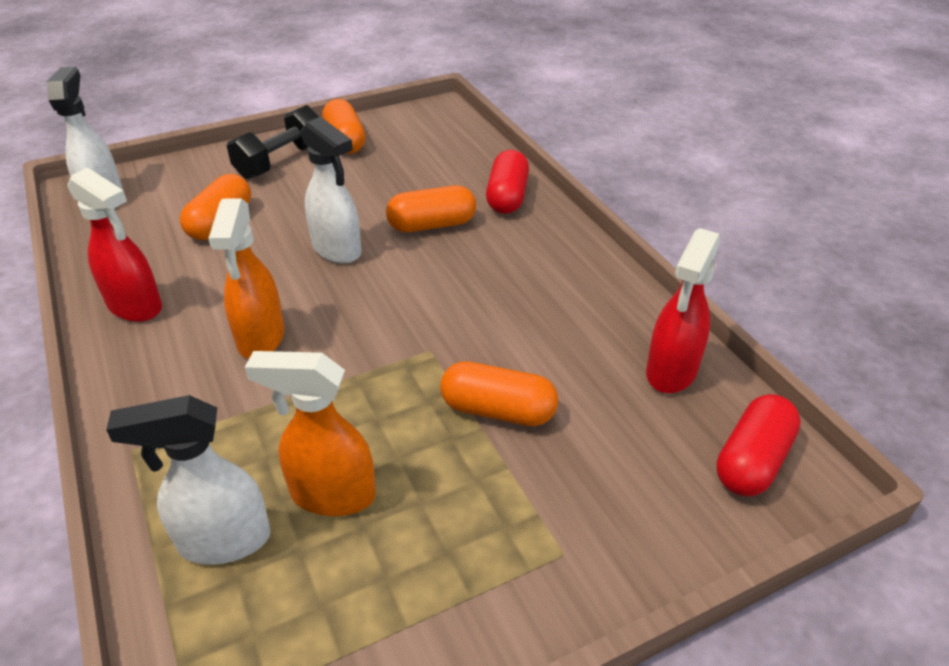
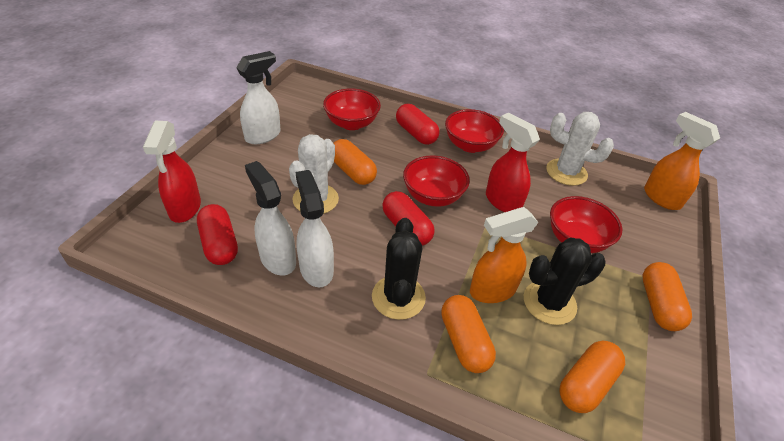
black cactus: none = 0 -> [372,218,426,320] [524,238,606,325] = 2
black dumbbell: [227,105,319,179] = 1 -> none = 0
red bowl: none = 0 -> [323,89,381,130] [403,155,470,207] [445,109,504,153] [550,196,623,253] = 4
red capsule: [486,150,529,214] [716,394,801,496] = 2 -> [197,204,238,265] [382,191,435,245] [396,104,439,145] = 3
white cactus: none = 0 -> [289,134,339,214] [546,112,614,186] = 2

